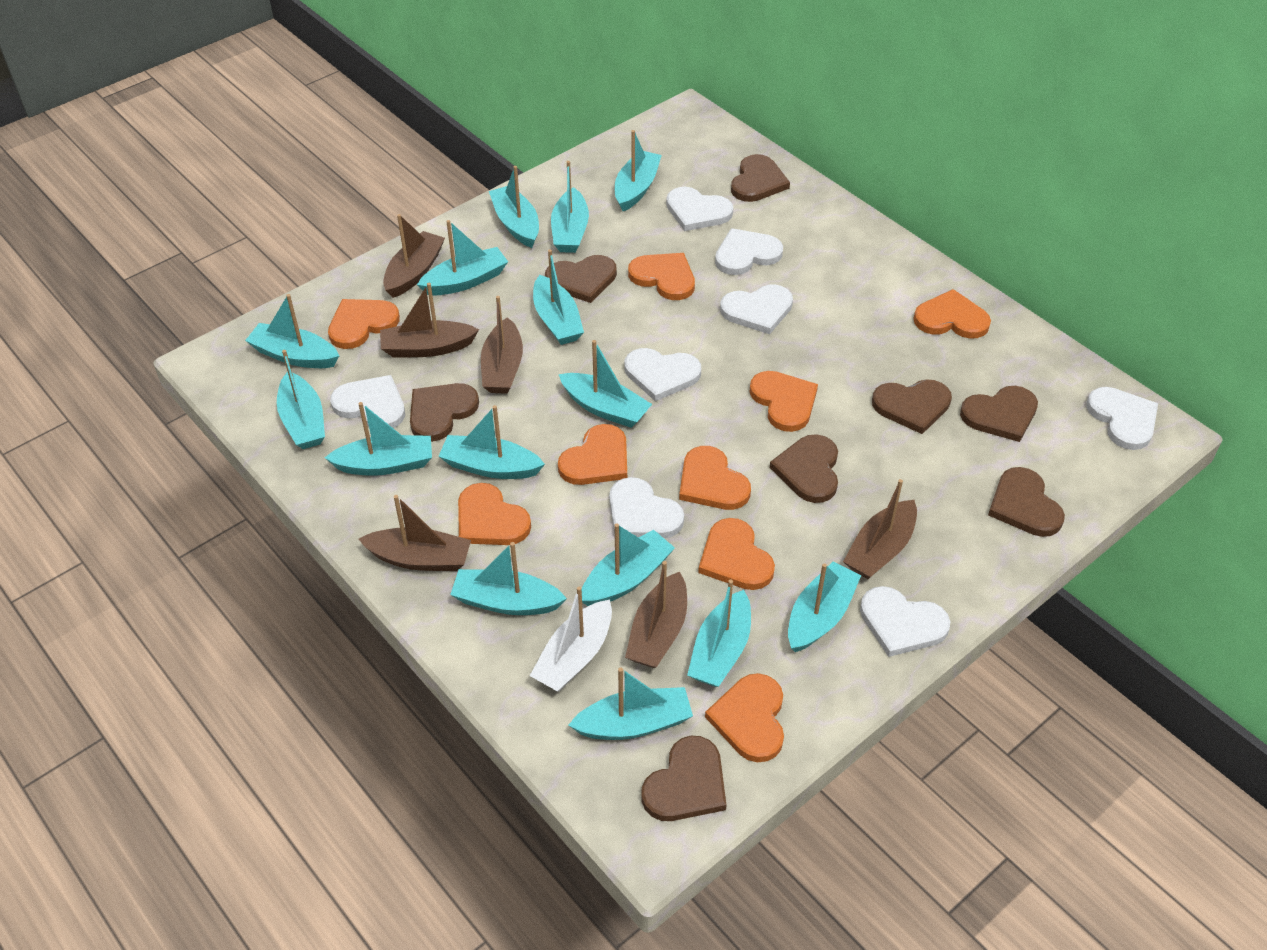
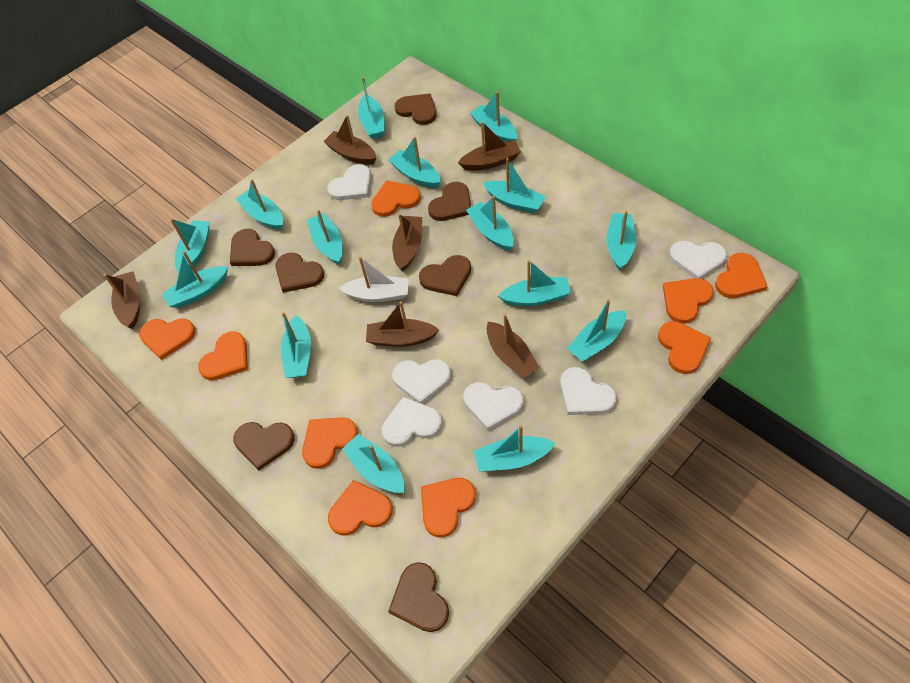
brown heart: [410,383,479,442] [545,255,617,303] [641,736,726,821] [731,154,790,202] [770,434,838,503] [872,379,952,434] [960,386,1038,442] [988,467,1065,537] = 8 -> [230,229,275,266] [233,422,295,471] [275,252,324,293] [388,562,449,632] [394,93,437,125] [419,255,471,296] [428,182,471,221] = 7
white heart: [330,375,405,428] [609,477,684,538] [625,348,701,401] [666,187,733,231] [715,228,783,275] [720,284,793,334] [860,586,951,657] [1086,387,1158,450] = 8 -> [327,164,371,200] [382,397,442,447] [392,359,451,404] [463,382,523,430] [560,367,616,415] [669,241,727,279] = 6

